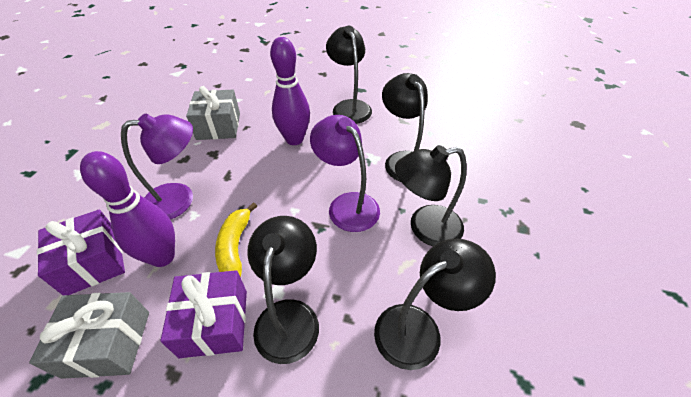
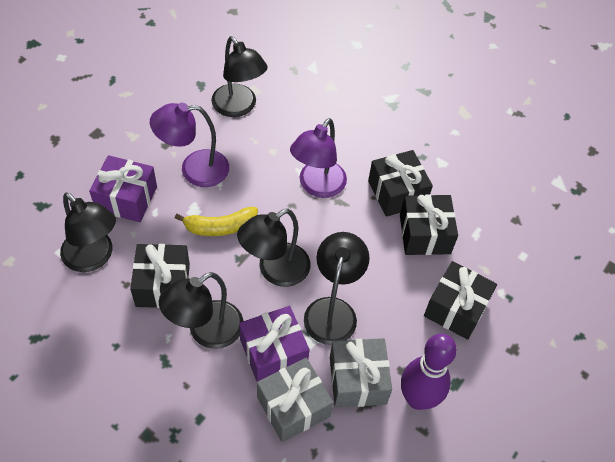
black gift: none = 0 -> [130,244,190,308] [368,150,433,217] [400,194,458,255] [424,261,497,340] = 4
purple bowling pin: [80,151,175,267] [270,37,310,145] = 2 -> [401,333,457,410] = 1

